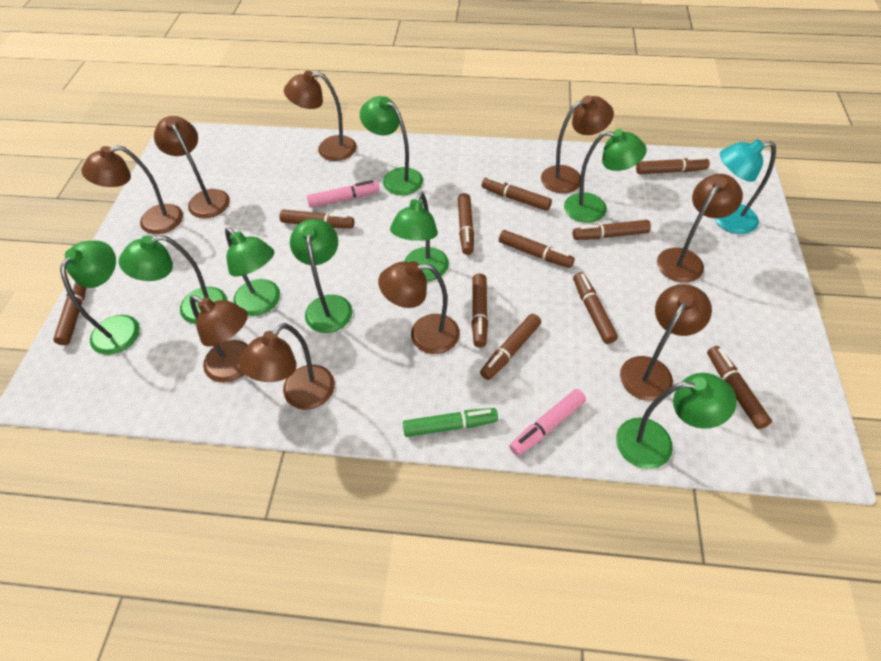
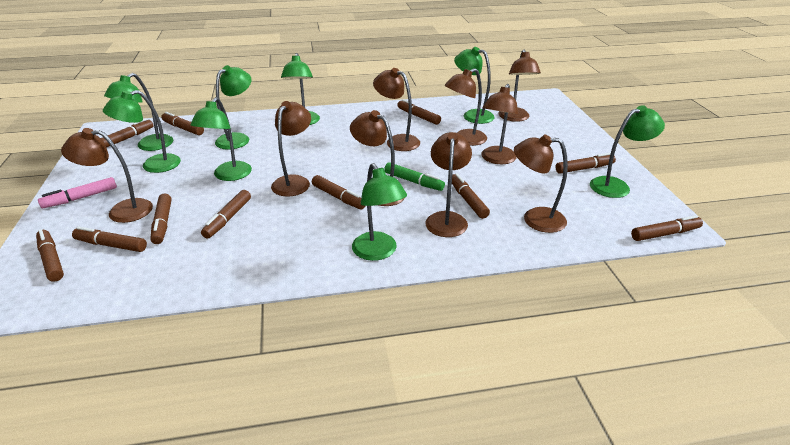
pink marker: [307,180,380,208] [510,389,586,456] = 2 -> [38,177,117,208] = 1
turquoise lamp: [714,139,776,234] = 1 -> none = 0

